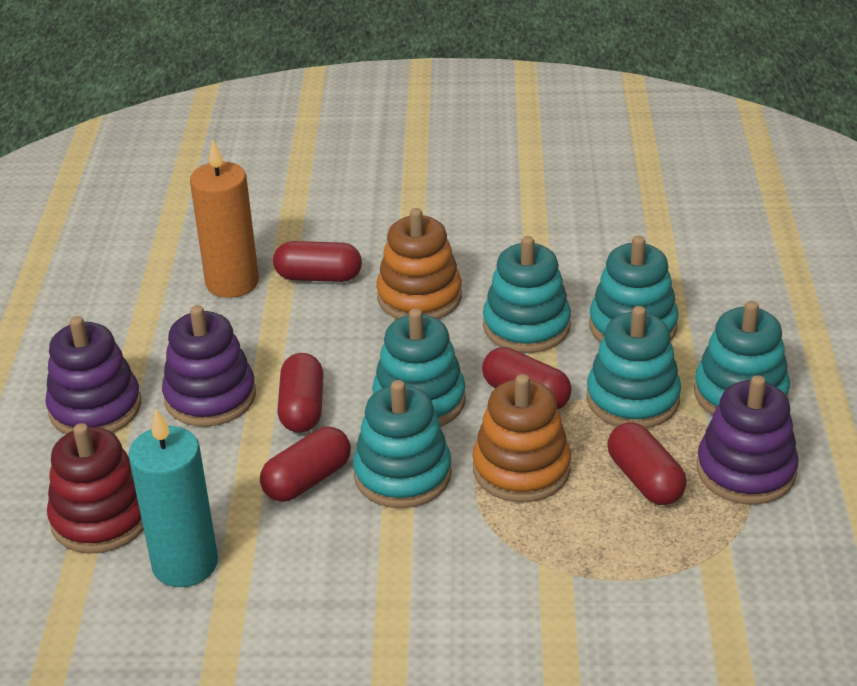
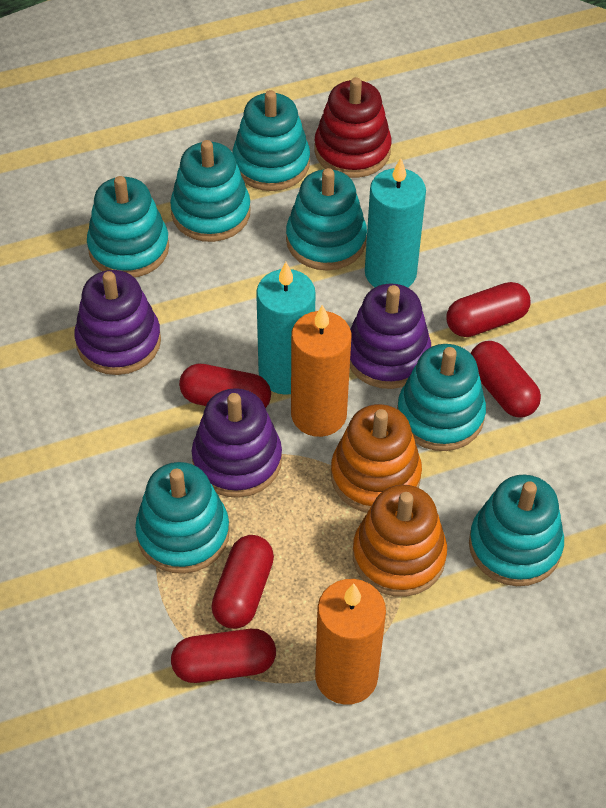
orange candle: [190,140,259,298] = 1 -> [291,305,352,437] [315,579,386,705] = 2
turquoise candle: [128,409,218,587] = 1 -> [256,262,316,395] [365,158,426,287] = 2
turquoise stacking toy: [353,380,452,508] [372,308,466,427] [483,236,571,353] [586,306,681,428] [589,236,679,343] [694,301,790,415] = 6 -> [87,176,169,278] [135,462,230,574] [170,140,251,242] [232,90,310,191] [286,168,367,271] [397,344,486,451] [469,475,564,586] = 7

